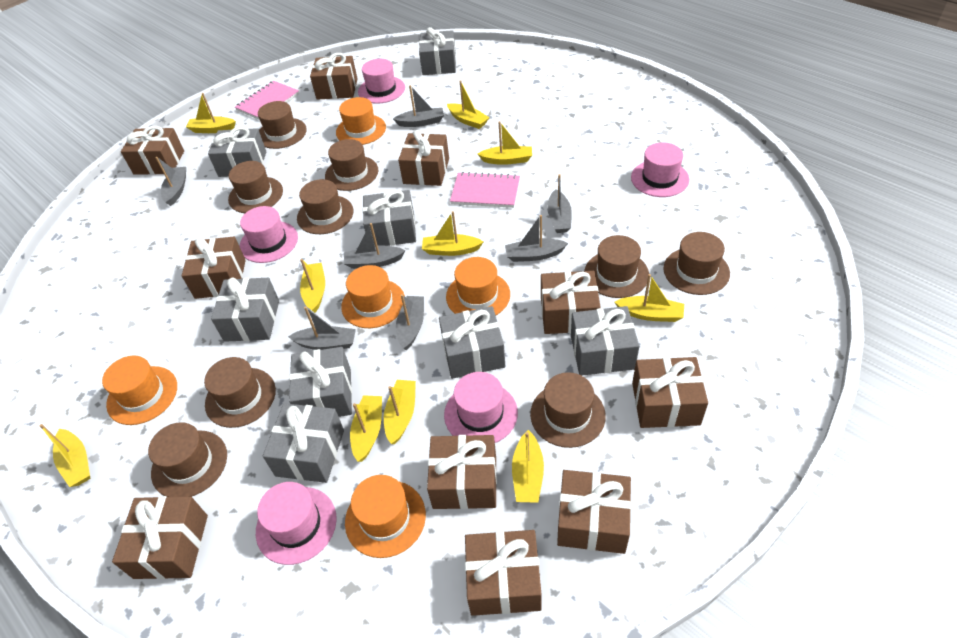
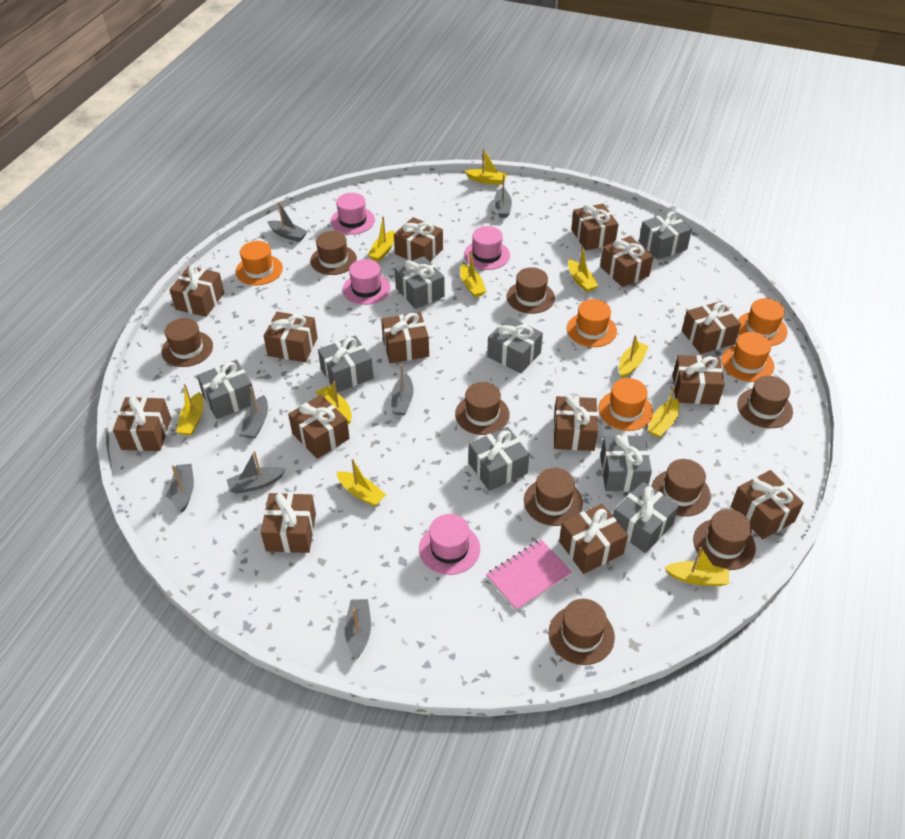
brown gift: [112,496,208,579] [121,126,184,175] [182,237,246,299] [310,53,358,100] [398,130,449,186] [427,435,497,509] [465,530,542,616] [541,271,601,334] [557,470,631,554] [632,357,708,428] = 10 -> [113,396,171,451] [169,265,224,317] [261,493,316,553] [263,312,318,362] [288,395,350,459] [381,312,429,363] [394,217,443,261] [554,395,598,451] [559,504,628,574] [571,203,618,250] [600,236,653,287] [673,355,725,405] [682,301,741,354] [731,470,804,539] = 14
pink hat: [239,206,298,263] [256,482,337,565] [358,59,405,104] [444,372,518,443] [631,142,689,197] = 5 -> [331,193,375,235] [343,259,390,305] [419,514,480,575] [464,226,510,270] = 4
pink notebook: [235,81,299,120] [450,172,520,208] = 2 -> [486,540,572,611] = 1

